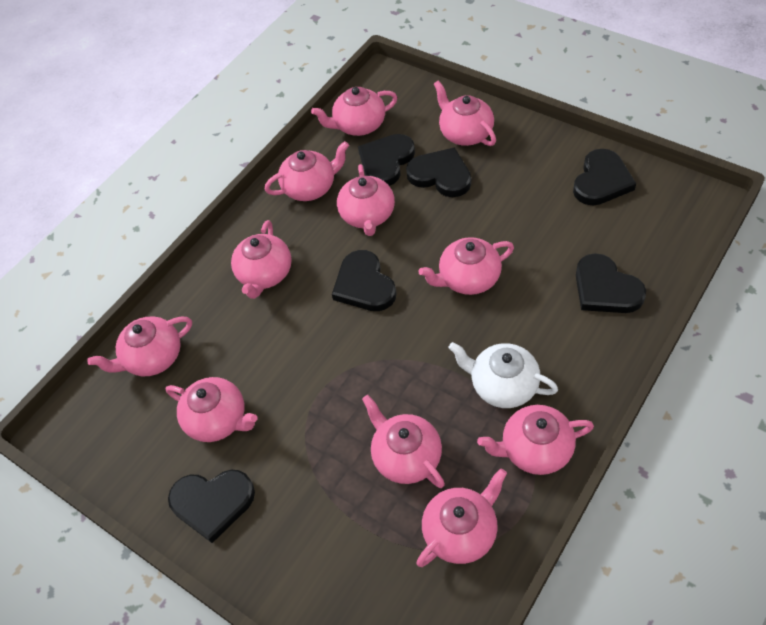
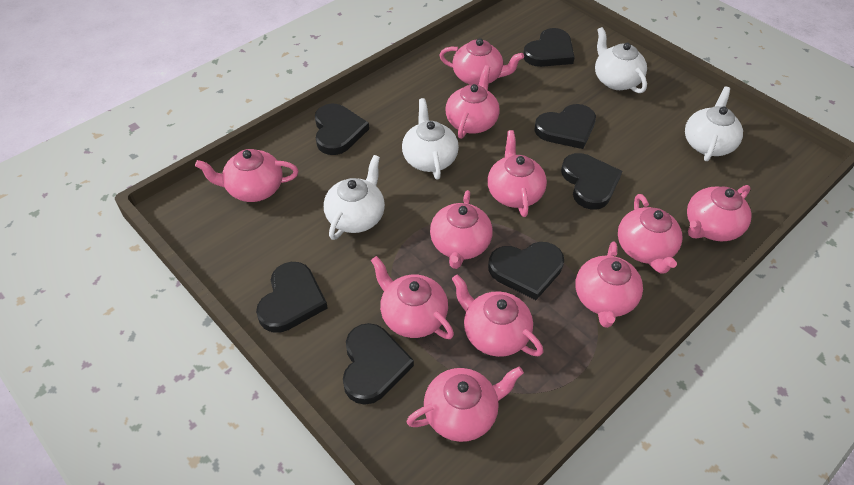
black heart: [168,470,255,543] [332,250,397,311] [358,134,415,186] [406,147,471,197] [573,149,636,206] [576,253,646,313] = 6 -> [256,262,328,333] [315,103,369,155] [343,323,414,405] [488,242,564,300] [523,28,575,67] [534,104,596,149] [561,153,622,210] = 7
white teapot: [448,342,558,408] = 1 -> [324,155,385,240] [402,98,459,180] [595,27,647,93] [685,87,743,161] = 4

